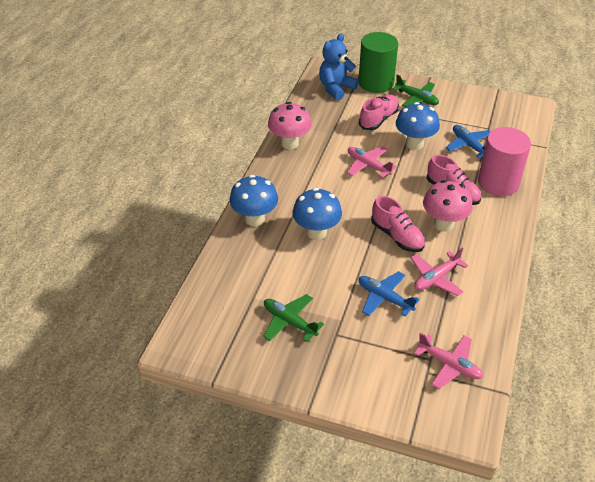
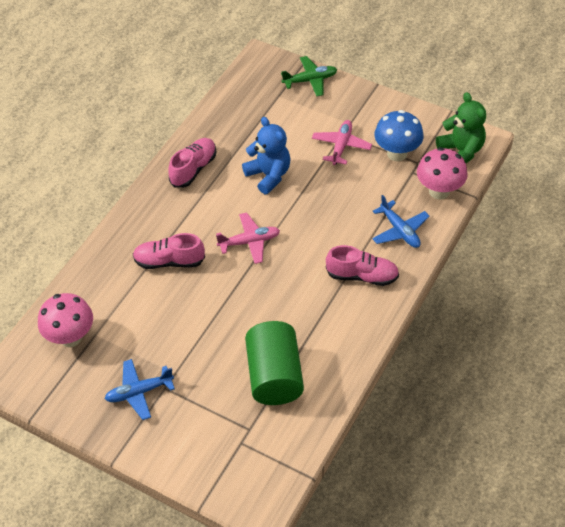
blue mushroom: [229,175,278,226] [293,188,342,240] [396,102,440,150] = 3 -> [374,110,424,161] = 1
green plane: [263,294,324,342] [392,74,439,107] = 2 -> [281,56,337,97] = 1
green teddy bear: none = 0 -> [436,92,486,163] = 1
pink cylinder: [478,127,531,196] = 1 -> none = 0
pink plane: [347,146,397,178] [411,248,468,296] [414,333,483,389] = 3 -> [216,213,280,264] [312,120,372,165] = 2

